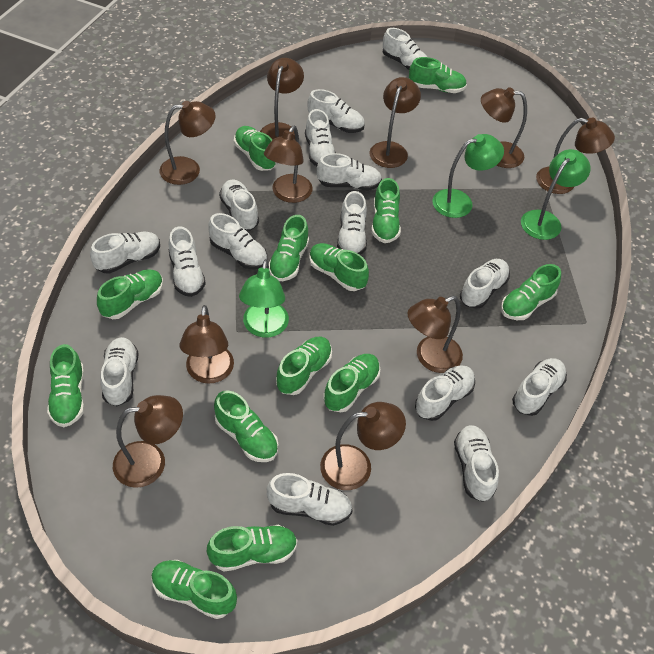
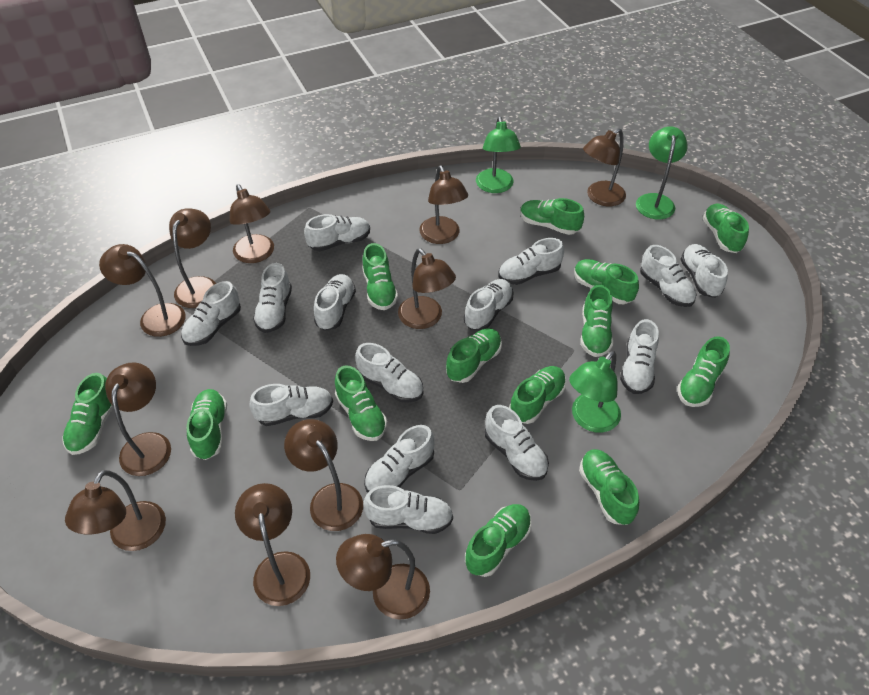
brown lamp: [113,395,183,488] [160,101,216,185] [180,305,234,384] [260,58,304,140] [264,126,313,203] [320,402,406,490] [369,77,421,168] [408,296,463,373] [481,87,527,168] [536,118,615,194] = 10 -> [65,470,166,551] [99,244,186,337] [105,363,171,476] [169,208,216,308] [230,184,274,263] [235,483,310,606] [284,419,363,531] [336,534,430,620] [398,248,456,329] [419,166,468,244] [583,128,626,206] = 11
white shoe: [90,232,160,274] [100,337,139,406] [169,227,206,297] [208,213,267,269] [219,179,259,231] [267,473,353,526] [305,109,336,166] [307,89,365,133] [317,153,382,191] [337,191,367,255] [383,28,427,70] [415,365,475,421] [454,425,499,502] [460,259,510,309] [512,358,567,416] = 15 -> [181,281,241,346] [249,384,333,426] [253,263,292,333] [304,214,370,251] [314,274,356,331] [355,343,423,403] [363,485,453,534] [364,425,435,493] [464,279,513,331] [485,405,549,481] [498,238,564,285] [620,319,659,394] [640,245,696,307] [680,244,728,298] = 14

